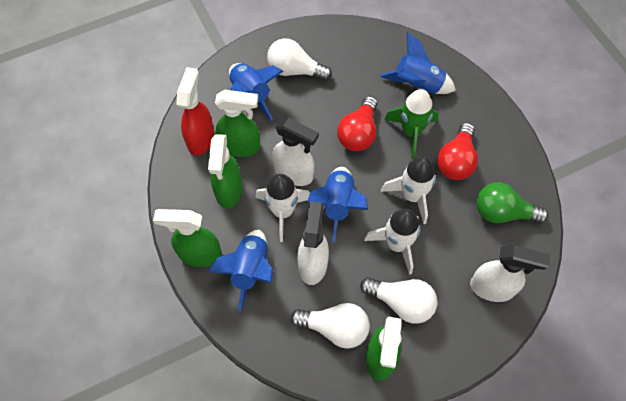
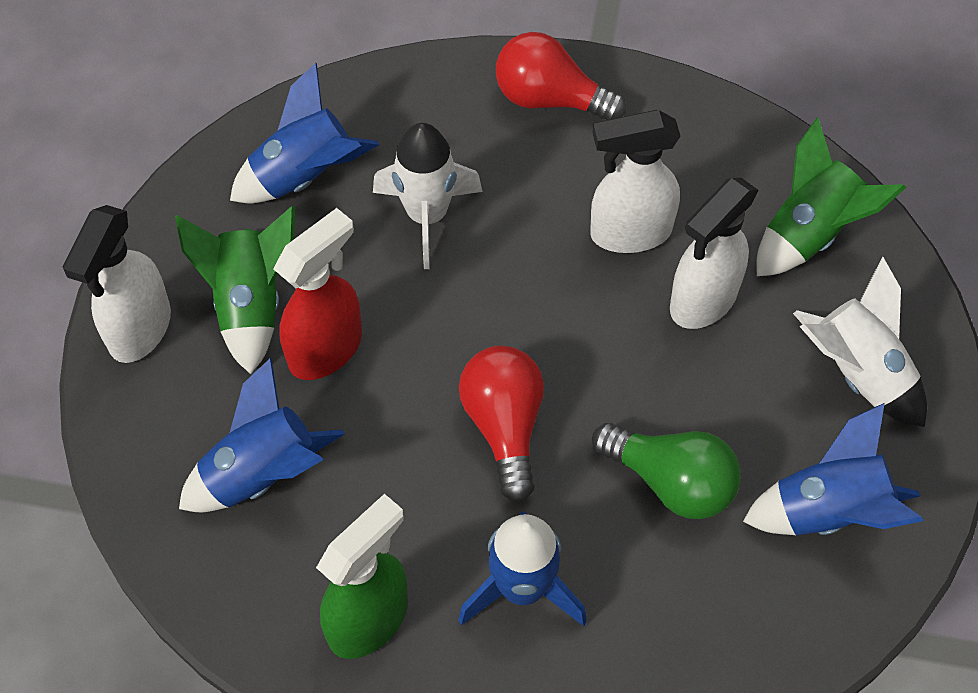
green rocket: [384,89,439,159] = 1 -> [175,206,295,374] [756,118,906,276] = 2
green spray bottle: [153,209,222,267] [208,134,243,208] [215,90,261,157] [366,317,401,381] = 4 -> [316,494,408,659] = 1
white light bulb: [267,38,332,81] [291,303,370,349] [360,277,437,324] = 3 -> none = 0
white rocket: [256,174,310,242] [364,209,421,275] [381,157,436,224] = 3 -> [373,123,483,269] [793,256,927,427] = 2

